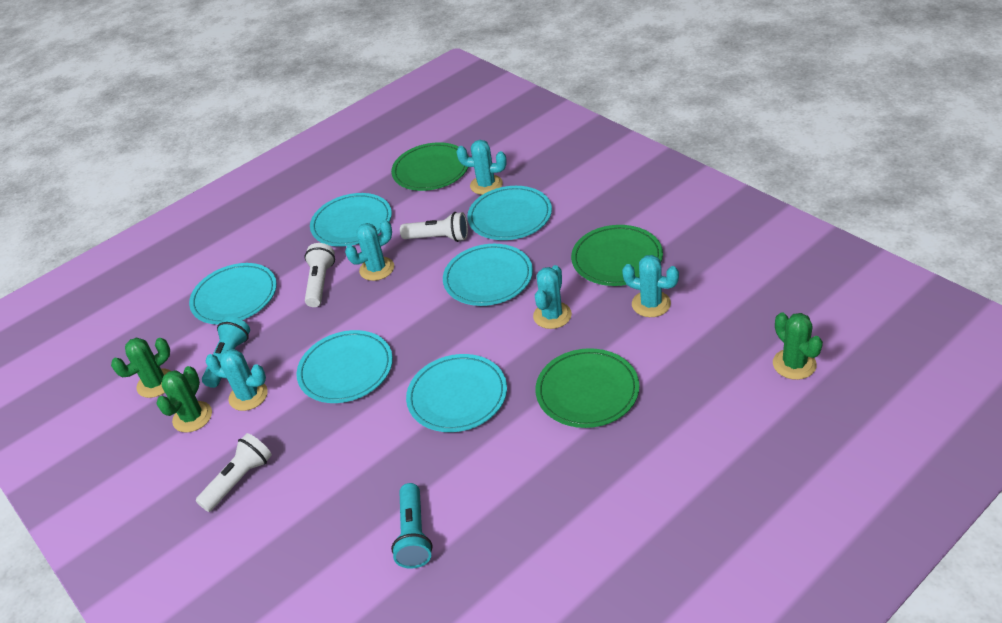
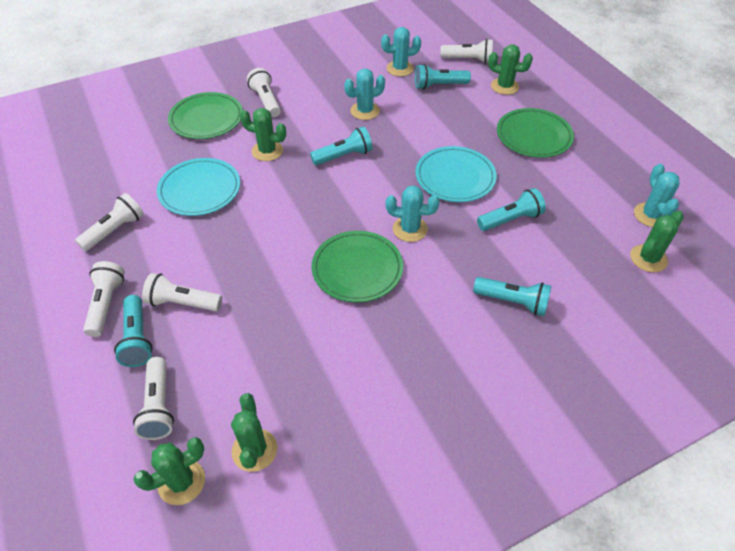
green cactus: [111,337,170,398] [156,366,212,432] [773,313,823,380] = 3 -> [133,437,205,505] [231,393,277,472] [240,108,286,161] [488,44,533,95] [630,211,684,272] = 5
turquoise cactus: [206,349,268,411] [345,220,394,281] [457,140,507,195] [533,265,572,329] [622,255,679,317] = 5 -> [344,69,385,120] [381,27,421,76] [386,186,440,242] [634,164,679,227] = 4
turquoise flashlight: [202,317,250,388] [391,483,433,569] = 2 -> [114,295,153,367] [310,126,373,165] [415,64,471,90] [473,277,551,316] [477,188,546,231] = 5
turquoise plate: [189,263,277,325] [296,330,393,403] [310,193,392,247] [406,354,507,432] [443,244,533,306] [467,186,552,240] = 6 -> [157,158,240,216] [415,146,497,202] = 2
white flashlight: [196,433,272,512] [305,243,335,307] [400,212,468,242] = 3 -> [75,193,144,251] [83,261,125,337] [133,357,174,440] [142,273,222,311] [247,68,281,117] [440,39,493,64] = 6

